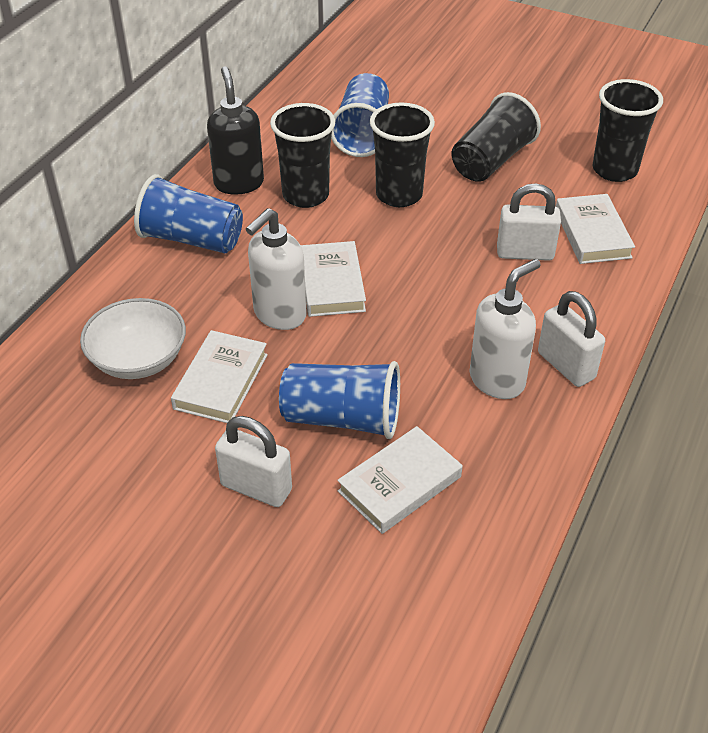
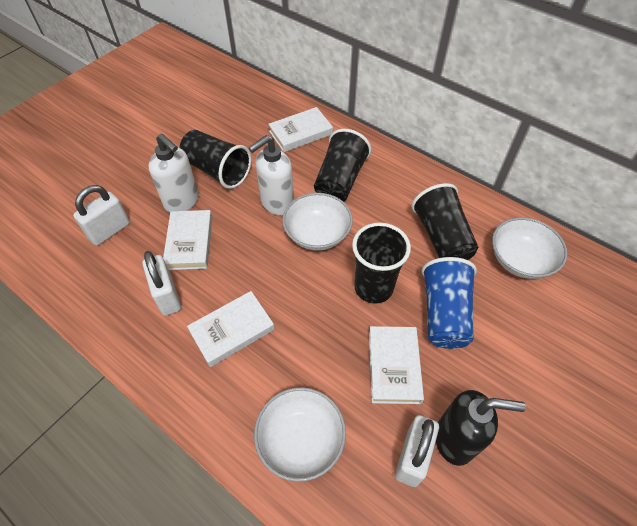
blue cup: [134,174,243,253] [279,361,400,439] [331,73,389,157] = 3 -> [422,257,477,349] = 1
white bowl: [80,298,186,379] = 1 -> [254,387,346,482] [282,193,353,251] [492,217,567,279] = 3

